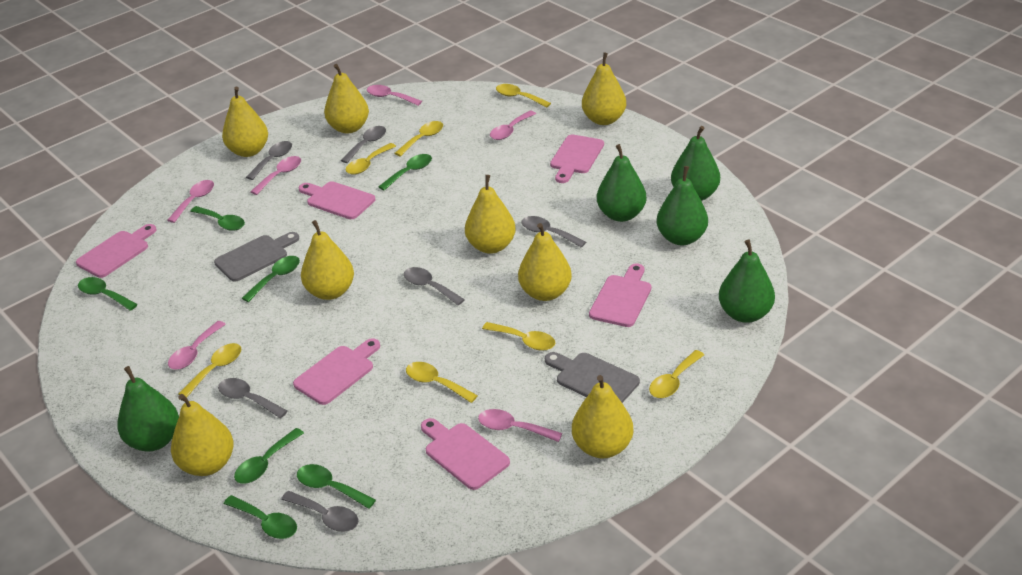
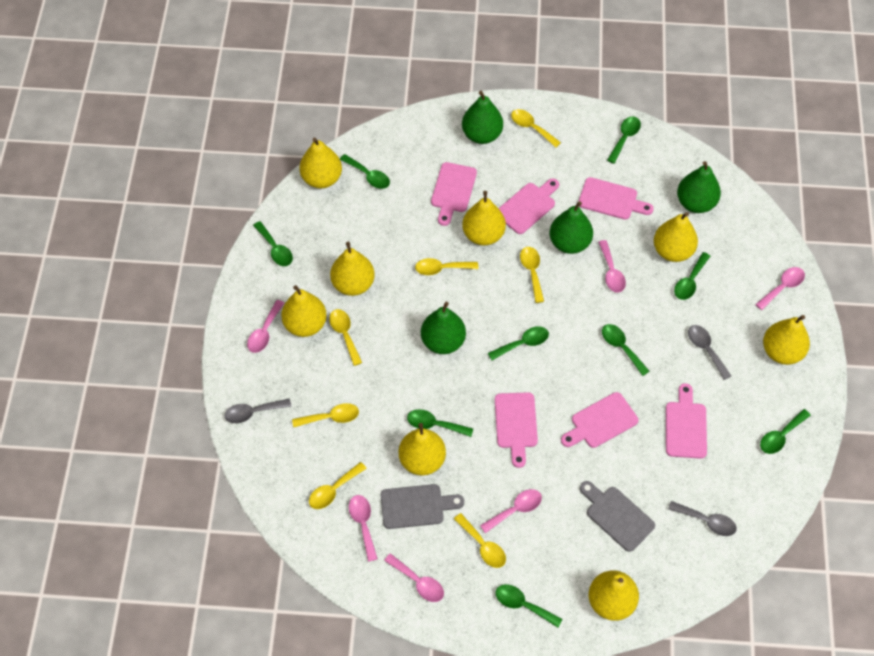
green pear: [117,366,179,451] [597,144,646,222] [657,166,708,245] [671,126,720,201] [719,240,775,323] = 5 -> [421,302,466,354] [462,91,503,144] [550,201,593,254] [677,161,721,213] = 4
green spoon: [78,277,138,311] [190,206,245,231] [223,495,297,539] [234,428,304,484] [242,256,300,302] [297,464,376,509] [378,154,432,191] = 7 -> [253,221,293,266] [340,154,390,189] [407,409,473,437] [488,326,549,360] [495,584,563,627] [602,324,649,376] [607,116,641,164] [674,252,710,300] [760,409,811,454] = 9
grey spoon: [218,378,287,418] [246,141,292,180] [281,491,358,532] [341,126,386,163] [404,267,465,305] [521,216,586,248] = 6 -> [225,399,291,423] [668,501,737,536] [688,325,731,380] = 3

